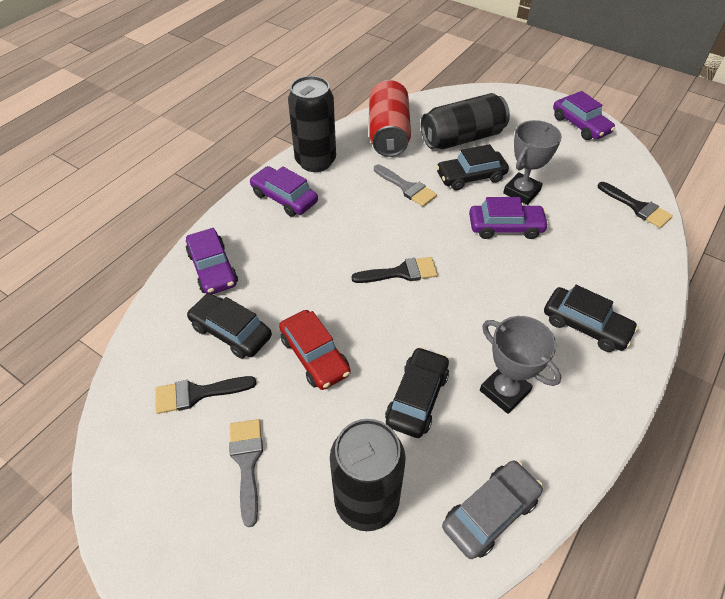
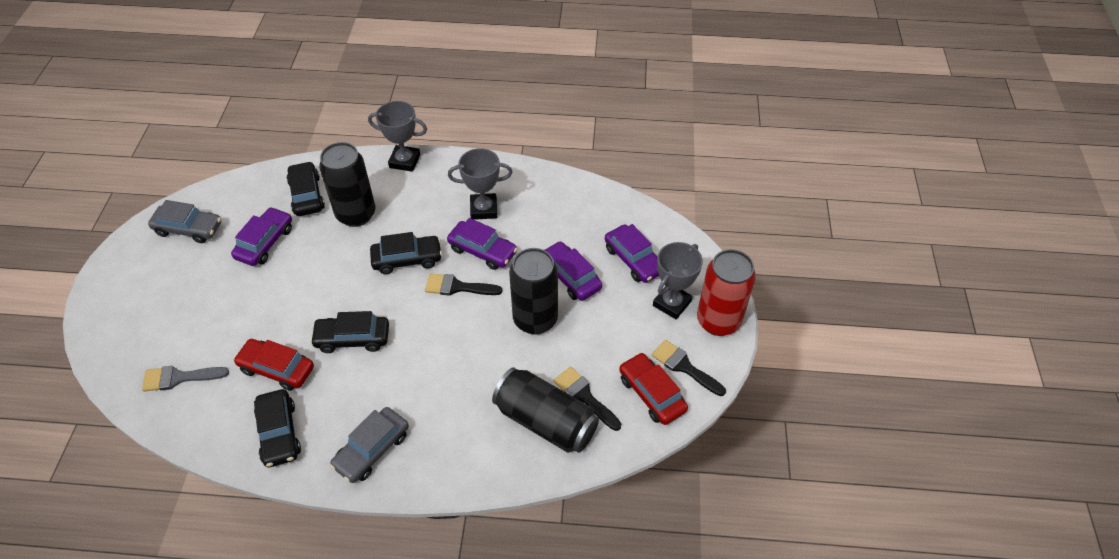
grey brush: [229,419,263,527] [374,164,437,207] = 2 -> [142,366,229,392] = 1
grey car: [442,460,543,559] = 1 -> [148,200,221,243] [330,407,409,483] = 2
grey trophy: [480,316,561,414] [503,120,562,205] = 2 -> [368,101,427,172] [448,148,513,220] [653,242,703,319] = 3
red car: [279,310,351,390] = 1 -> [233,339,314,391] [619,353,688,425] = 2

